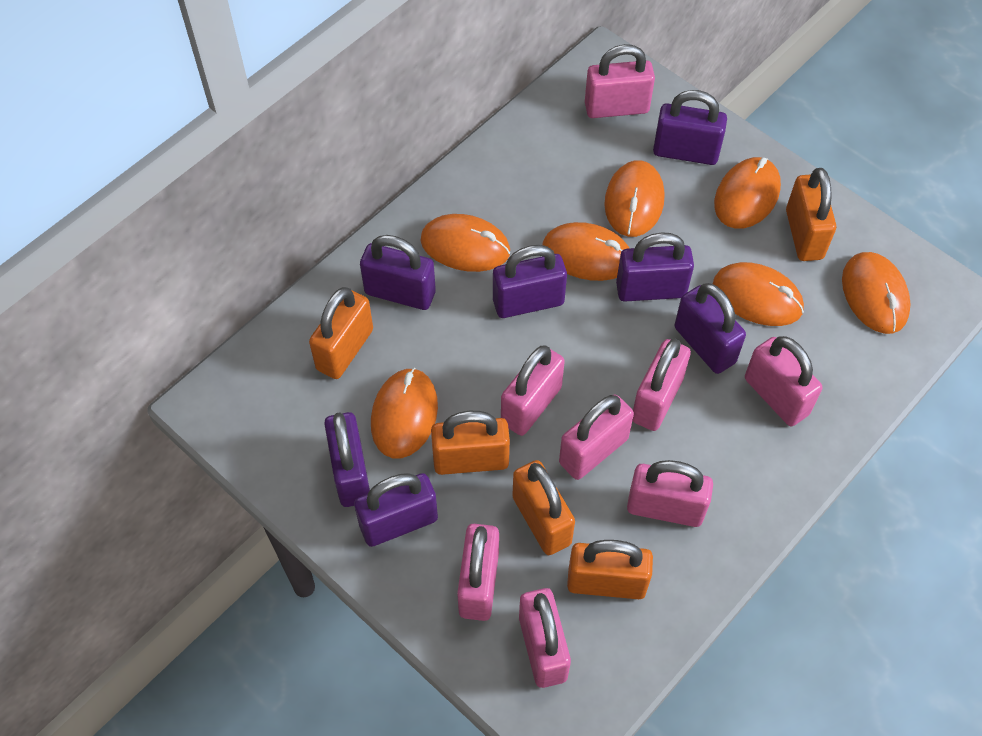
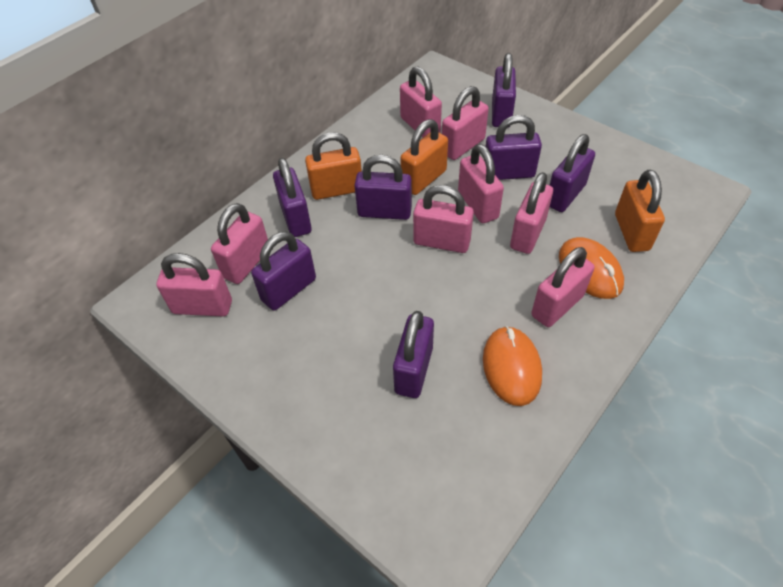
orange mouse: [371,368,438,458] [420,214,510,272] [543,222,629,281] [604,160,664,237] [713,262,804,326] [714,157,781,229] [842,252,911,334] = 7 -> [483,326,542,406] [559,237,624,299] = 2
orange padlock: [309,287,373,379] [431,411,510,475] [512,460,575,555] [567,540,653,599] [786,168,836,261] = 5 -> [305,132,362,200] [401,119,448,195] [615,170,665,252] = 3

